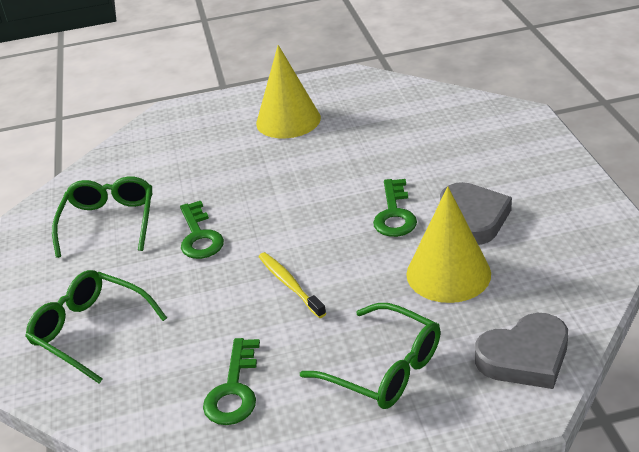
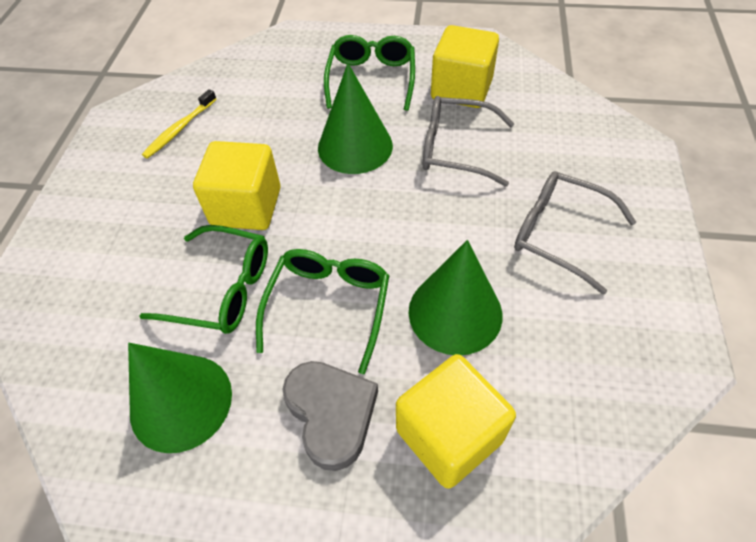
green cone: none = 0 -> [128,343,232,453] [318,63,393,174] [409,240,502,355] = 3
green key: [180,201,224,259] [203,338,260,425] [373,179,417,237] = 3 -> none = 0
grey glasses: none = 0 -> [423,96,514,187] [514,171,636,295] = 2
grey heart: [440,182,512,245] [475,313,568,389] = 2 -> [282,361,378,471] = 1
yellow cone: [256,45,321,138] [406,187,491,303] = 2 -> none = 0
yellow cube: none = 0 -> [193,141,281,230] [396,354,516,488] [431,25,499,108] = 3

